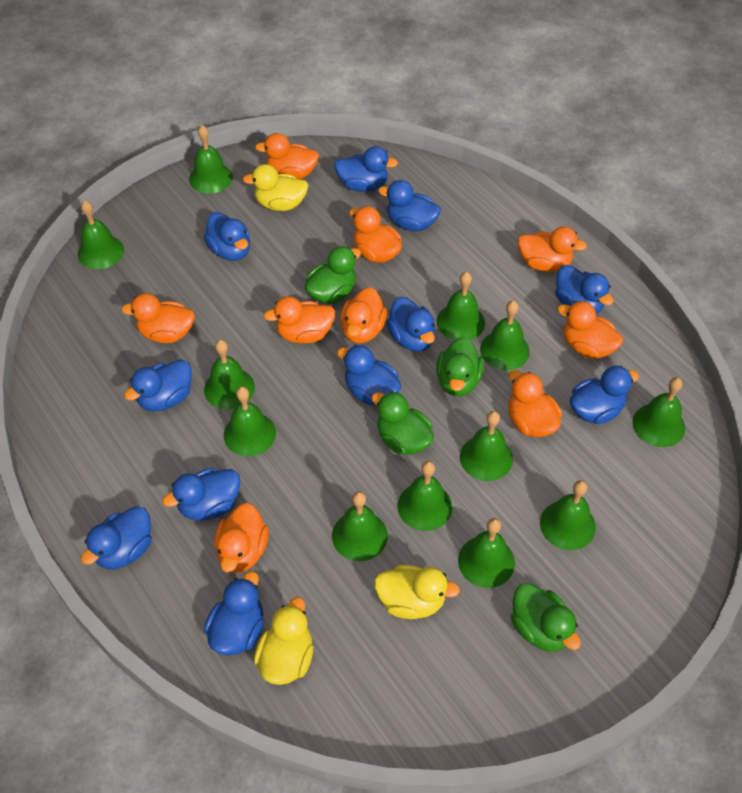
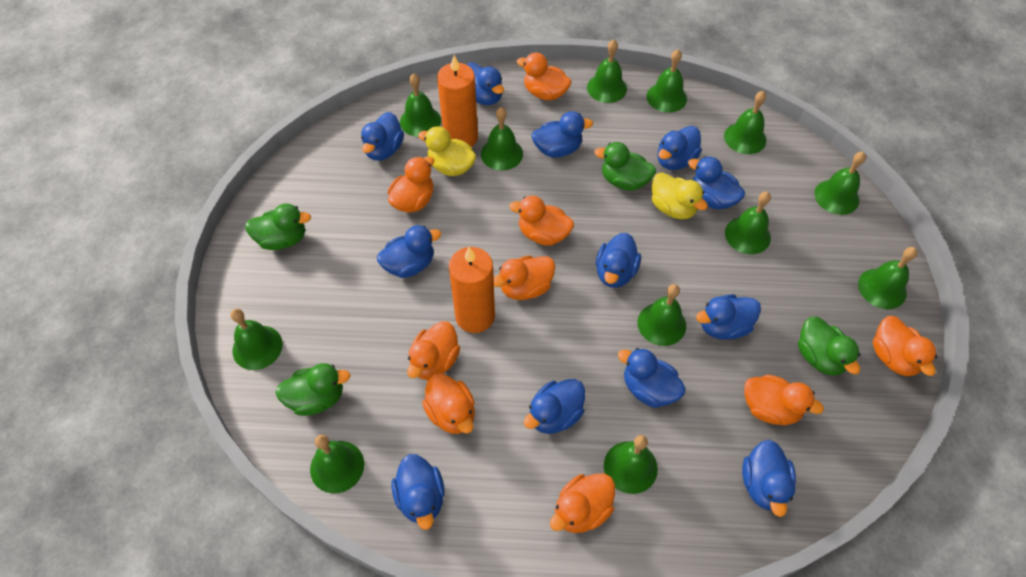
blue duck: [81,506,152,569] [124,359,192,412] [162,468,240,521] [204,212,250,261] [204,571,264,655] [334,146,398,192] [337,345,401,405] [378,180,441,231] [386,297,435,352] [555,265,613,314] [570,366,639,424] = 11 -> [361,112,404,161] [377,225,441,278] [391,454,445,530] [466,62,504,105] [524,379,585,434] [531,111,593,158] [596,233,641,288] [618,348,686,408] [658,126,702,170] [688,156,745,209] [696,294,761,339] [742,440,796,517] = 12
orange candle: none = 0 -> [437,55,478,147] [449,247,495,333] = 2
yellow duck: [243,164,309,211] [254,597,313,685] [374,565,460,619] = 3 -> [418,126,476,176] [652,172,708,219] = 2

